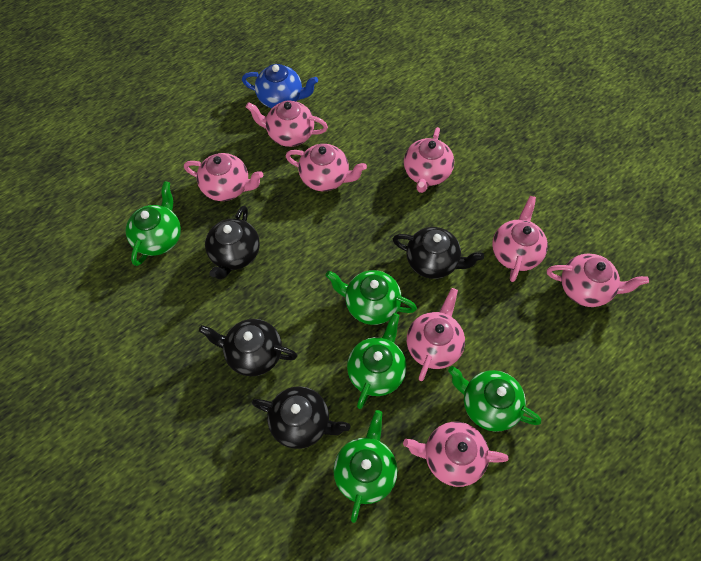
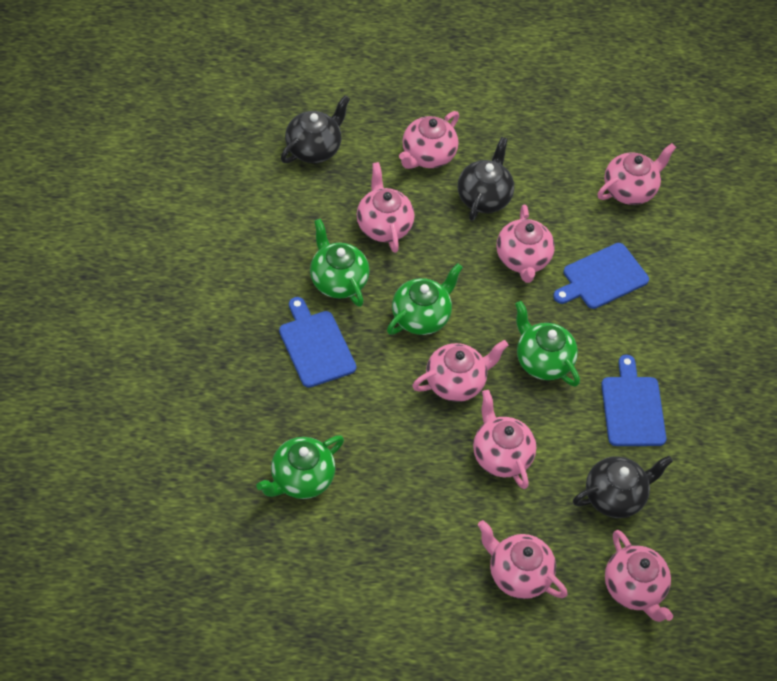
black teapot: [199,319,298,376] [205,206,260,279] [252,386,351,449] [393,227,484,279] = 4 -> [281,95,350,163] [458,137,514,221] [573,456,673,518] = 3
blue cutting board: none = 0 -> [279,297,356,388] [553,243,649,309] [601,355,666,446] = 3
blue teapot: [242,64,318,108] = 1 -> none = 0
green teapot: [126,181,181,266] [326,270,417,325] [333,410,398,523] [347,313,406,409] [448,366,541,432] = 5 -> [256,435,344,499] [310,219,369,307] [387,263,463,335] [515,301,580,387] = 4

